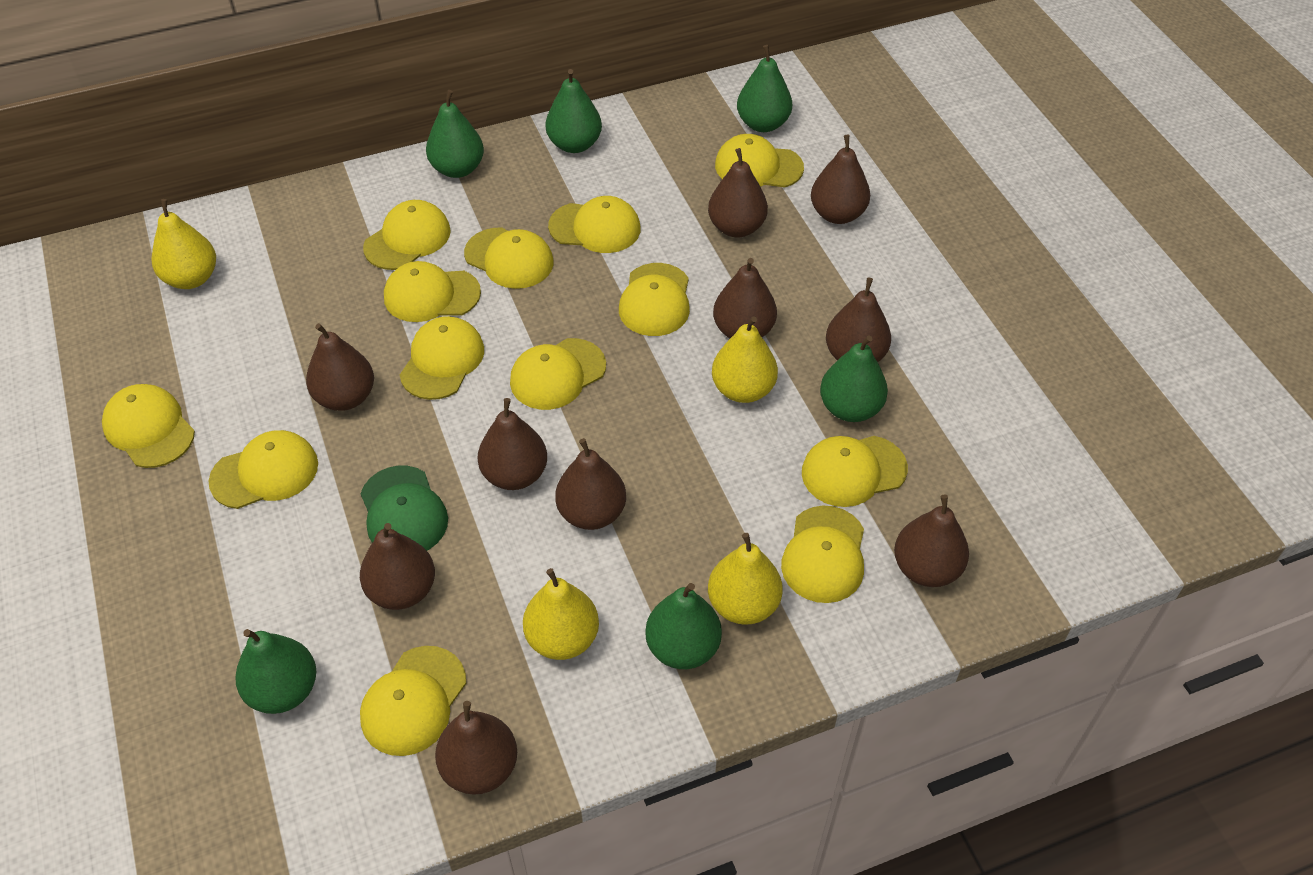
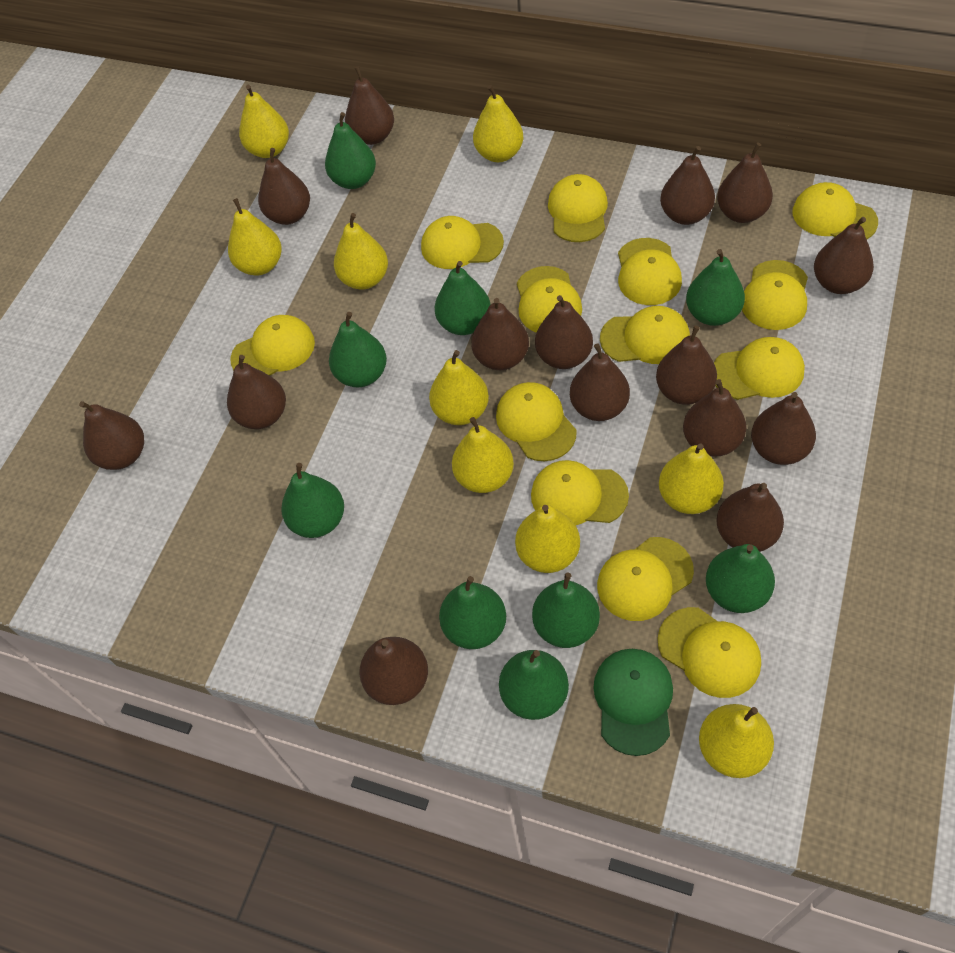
brown pear: [306,323,374,411] [360,523,435,610] [435,701,517,795] [478,398,547,490] [555,438,626,530] [708,148,768,237] [713,258,777,339] [811,135,870,224] [826,277,891,362] [894,494,969,587] = 10 -> [79,401,144,470] [227,355,286,429] [258,148,310,225] [345,66,394,145] [359,637,428,705] [471,298,529,370] [535,295,593,369] [570,343,630,421] [656,325,717,405] [660,146,715,225] [683,379,746,457] [716,483,784,552] [717,143,773,223] [751,392,816,465] [814,217,874,294] = 15
green pear: [235,629,316,714] [426,90,484,178] [546,69,602,153] [645,583,722,669] [737,45,792,132] [820,335,888,422] = 6 -> [281,463,344,538] [325,112,376,189] [329,312,387,387] [435,261,490,335] [439,576,506,649] [499,650,569,720] [532,572,600,648] [686,249,745,326] [706,544,775,613] = 9
yellow pear: [152,199,216,289] [523,568,599,660] [708,533,783,625] [712,316,778,403] = 4 -> [228,198,282,275] [239,85,289,158] [334,213,388,290] [429,350,489,425] [452,417,514,493] [473,85,523,162] [515,505,580,573] [659,444,724,514] [699,704,774,778] = 9

